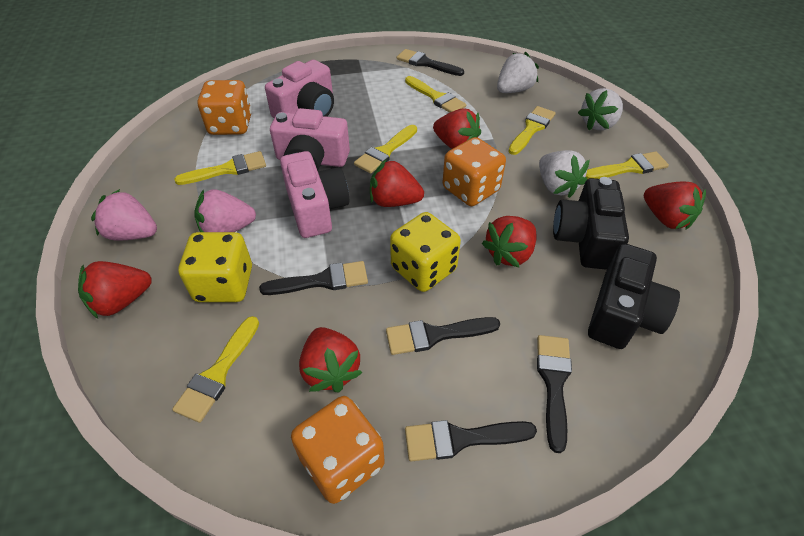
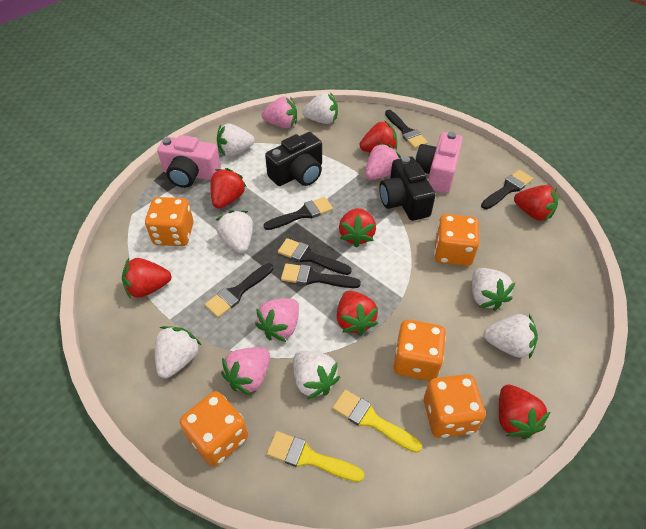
black brush: [259,261,368,295] [386,317,500,355] [397,49,464,76] [405,420,537,461] [537,335,572,453] = 5 -> [205,263,273,318] [264,197,333,230] [278,238,352,275] [281,263,361,288] [385,110,428,149] [481,170,533,209] = 6
orange dice: [198,80,252,135] [291,396,385,504] [443,137,506,206] = 3 -> [145,197,194,246] [180,391,248,467] [393,320,446,381] [424,374,486,438] [434,214,479,266] = 5
pink camera: [265,60,334,118] [270,108,350,171] [280,151,349,238] = 3 -> [157,135,221,188] [415,132,463,193] = 2
pink strawberry: [91,189,157,240] [194,189,256,232] = 2 -> [221,347,270,395] [255,298,299,342] [262,96,297,128] [365,143,401,180] = 4
red strawberry: [78,261,152,319] [299,327,363,393] [370,159,424,207] [433,109,481,149] [482,216,537,267] [644,181,706,230] = 6 -> [122,258,172,299] [210,168,247,209] [337,291,378,336] [339,208,376,248] [360,120,397,152] [499,385,550,439] [514,185,558,222] = 7
white strawberry: [497,52,539,93] [539,150,590,198] [578,88,623,130] = 3 -> [155,326,201,379] [216,210,253,253] [217,124,255,157] [293,351,340,400] [302,92,338,124] [472,268,515,311] [483,314,538,359] = 7
yellow brush: [172,316,259,423] [174,151,266,185] [354,125,417,174] [405,76,466,113] [508,106,556,155] [586,151,669,179] = 6 -> [267,431,365,482] [332,390,422,453] = 2
yellow dice: [178,232,252,302] [390,212,461,292] = 2 -> none = 0

